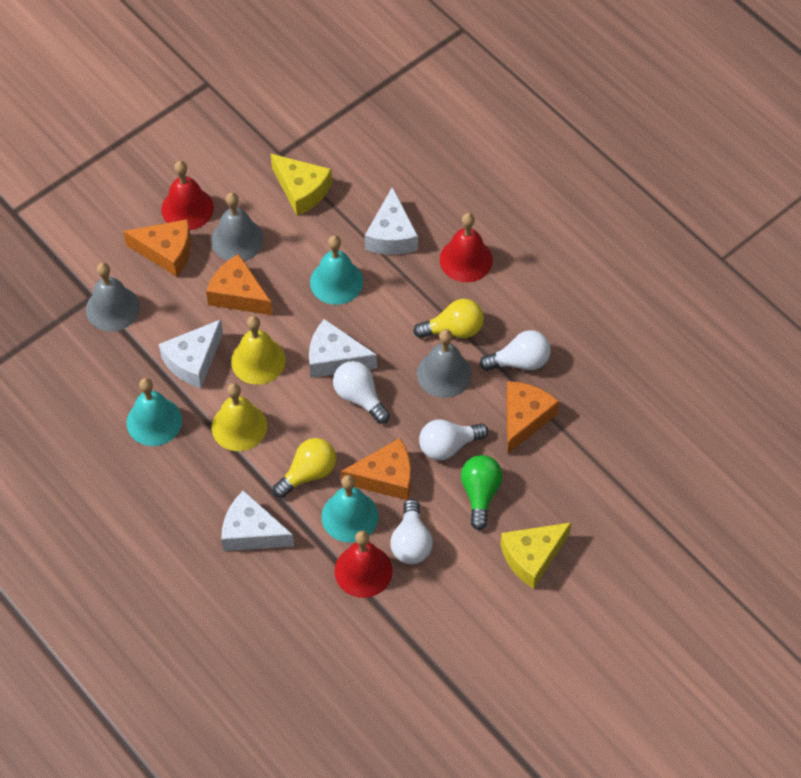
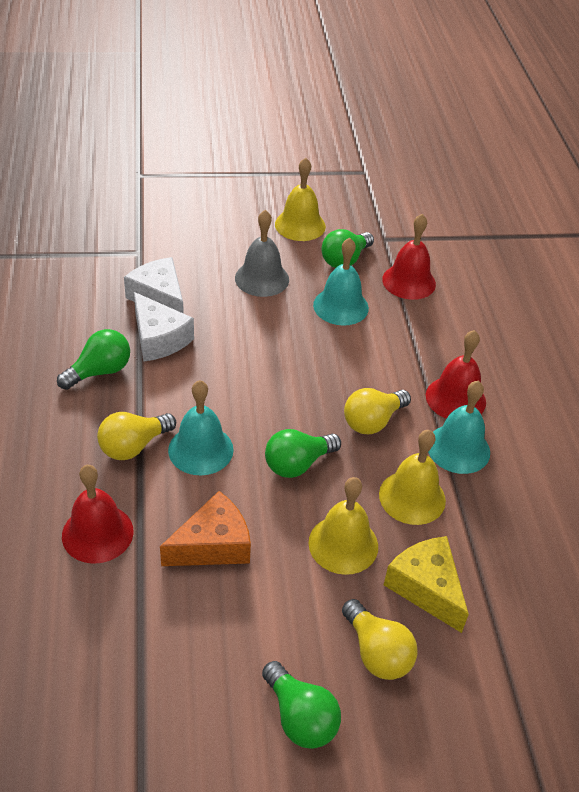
green light bulb: [461,455,502,530] = 1 -> [57,329,130,390] [262,661,341,749] [265,429,341,478] [322,229,374,268] = 4
grey bell: [86,262,140,332] [211,192,264,261] [417,329,472,398] = 3 -> [235,210,289,297] = 1
orange cheese: [123,219,191,277] [206,254,273,315] [341,438,411,500] [506,381,559,454] = 4 -> [160,491,251,566] = 1
white cheese: [159,319,223,388] [221,490,294,551] [309,319,377,378] [365,187,418,255] = 4 -> [124,257,184,314] [134,292,194,362] = 2
white light bulb: [333,361,390,424] [390,499,433,564] [419,419,489,461] [480,330,551,371] = 4 -> none = 0
yellow bell: [212,383,267,451] [231,316,286,385] = 2 -> [275,158,326,241] [308,477,378,575] [379,430,446,525] = 3
yellow cheese: [271,154,332,216] [500,522,572,589] = 2 -> [384,536,469,633] = 1
yellow light bulb: [273,438,336,498] [413,299,484,338] = 2 -> [97,412,176,460] [342,599,418,680] [344,388,411,434] = 3

